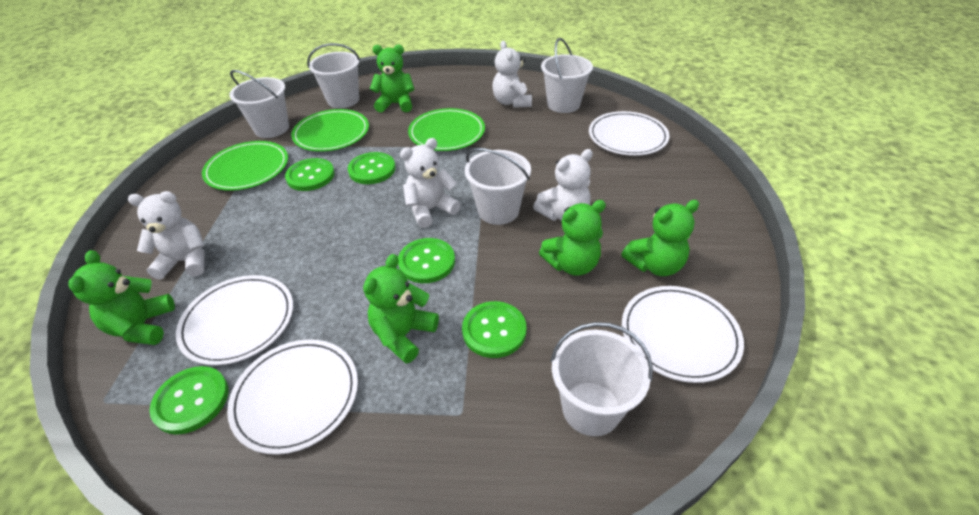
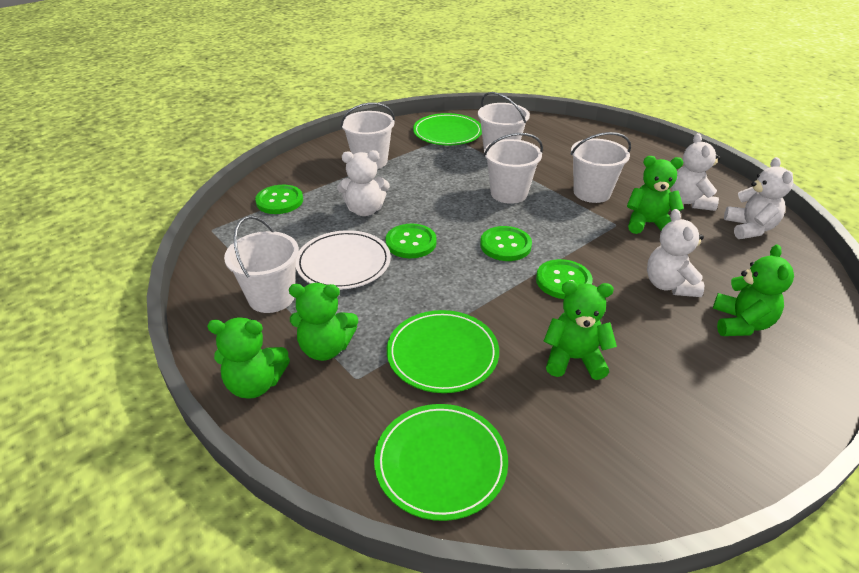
green button: [149,366,229,435] [285,158,334,191] [348,152,395,184] [398,238,455,283] [462,301,527,358] = 5 -> [255,185,303,214] [386,224,437,258] [480,226,532,261] [536,259,593,299] = 4
white plate: [176,275,293,365] [227,339,358,455] [589,111,670,156] [622,286,744,383] = 4 -> [296,230,391,290] = 1

